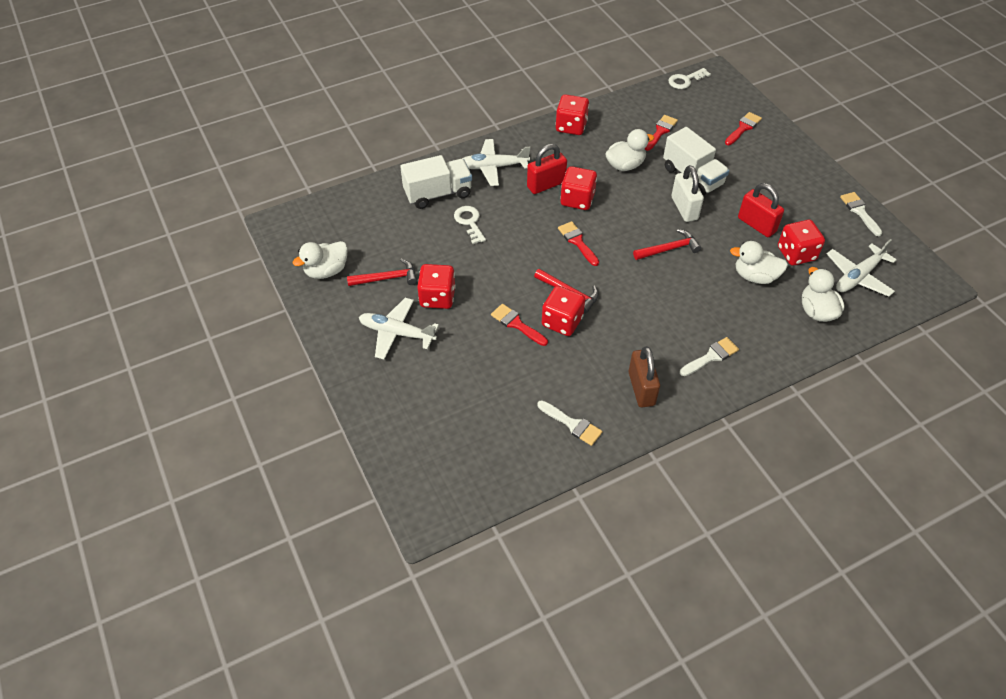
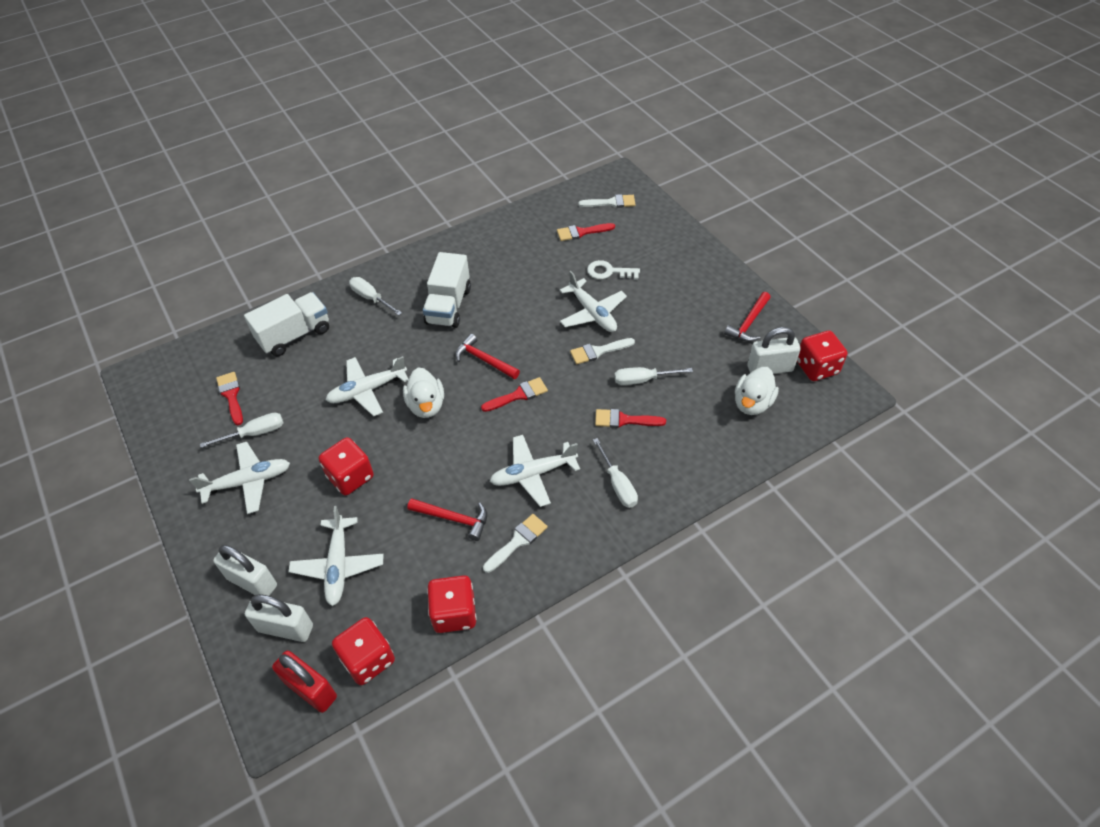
brown padlock: [629,346,660,407] = 1 -> none = 0
red dice: [417,264,456,309] [542,286,585,336] [555,94,589,135] [560,166,597,210] [778,220,825,265] = 5 -> [319,437,374,495] [332,617,395,685] [427,575,477,633] [797,331,848,381] = 4
red padlock: [527,144,567,194] [738,183,784,237] = 2 -> [272,651,337,713] = 1
white duck: [293,241,348,279] [605,129,654,171] [730,241,788,284] [802,267,845,322] = 4 -> [403,367,444,418] [735,367,779,415] = 2
white key: [454,206,486,244] [668,68,711,89] = 2 -> [587,260,640,279] = 1
white padlock: [671,165,704,222] = 1 -> [213,545,277,596] [245,594,313,642] [747,327,801,374] = 3
white plane: [359,298,439,359] [462,139,530,186] [827,239,897,297] = 3 -> [189,442,290,514] [289,506,384,606] [326,356,409,416] [490,435,580,507] [560,271,627,332] = 5
white screwdriver: none = 0 -> [200,413,283,448] [349,277,402,315] [593,438,638,508] [614,367,693,385] = 4

